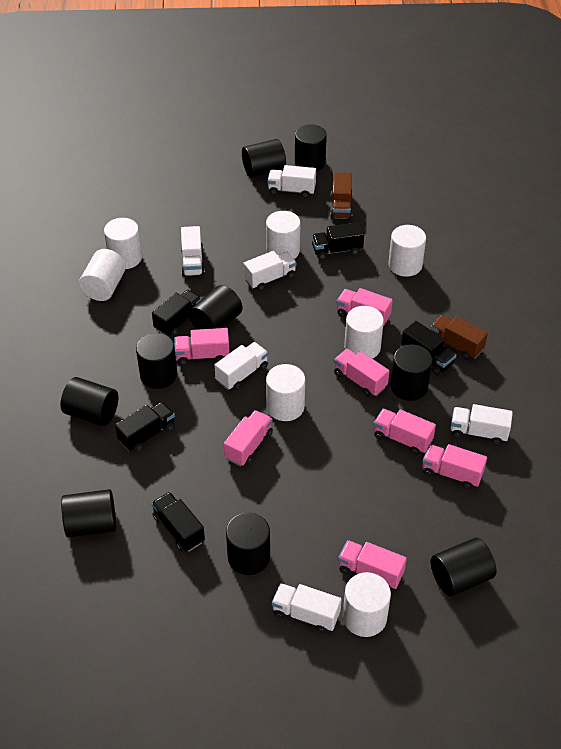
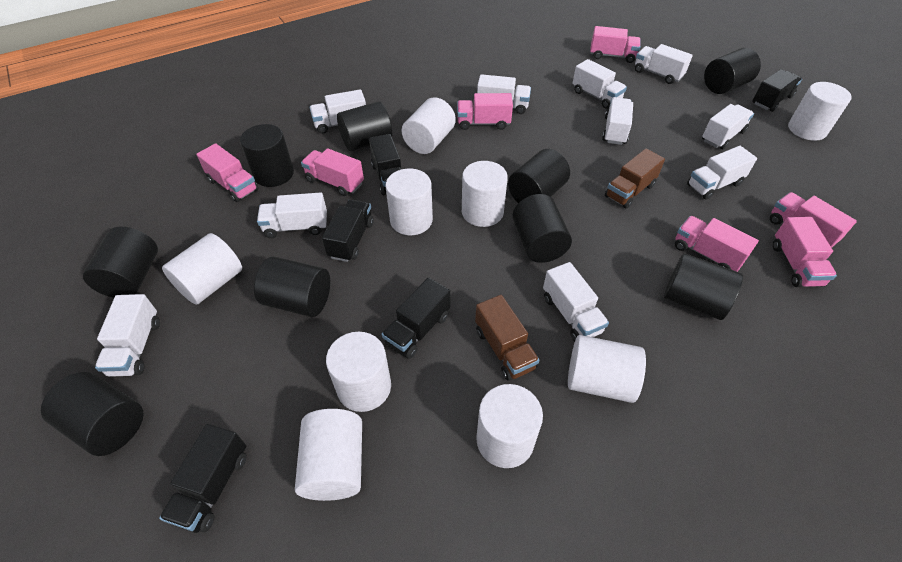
white cylinder: [79,249,126,301] [104,218,142,269] [266,211,300,259] [266,364,305,421] [343,572,391,637] [344,306,384,359] [388,225,426,277] = 7 -> [162,233,242,305] [295,409,362,501] [326,332,391,412] [385,169,433,235] [401,97,456,154] [462,161,508,227] [476,384,543,468] [568,335,646,403] [788,82,852,141] = 9
white truck: [181,226,205,277] [215,342,268,391] [243,251,297,291] [267,165,316,198] [272,583,342,633] [451,404,513,445] = 6 -> [95,294,160,377] [257,193,327,238] [310,89,366,134] [477,74,531,114] [543,262,609,342] [573,59,627,109] [602,97,633,145] [635,44,693,84] [687,146,757,200] [702,104,754,149] = 10

